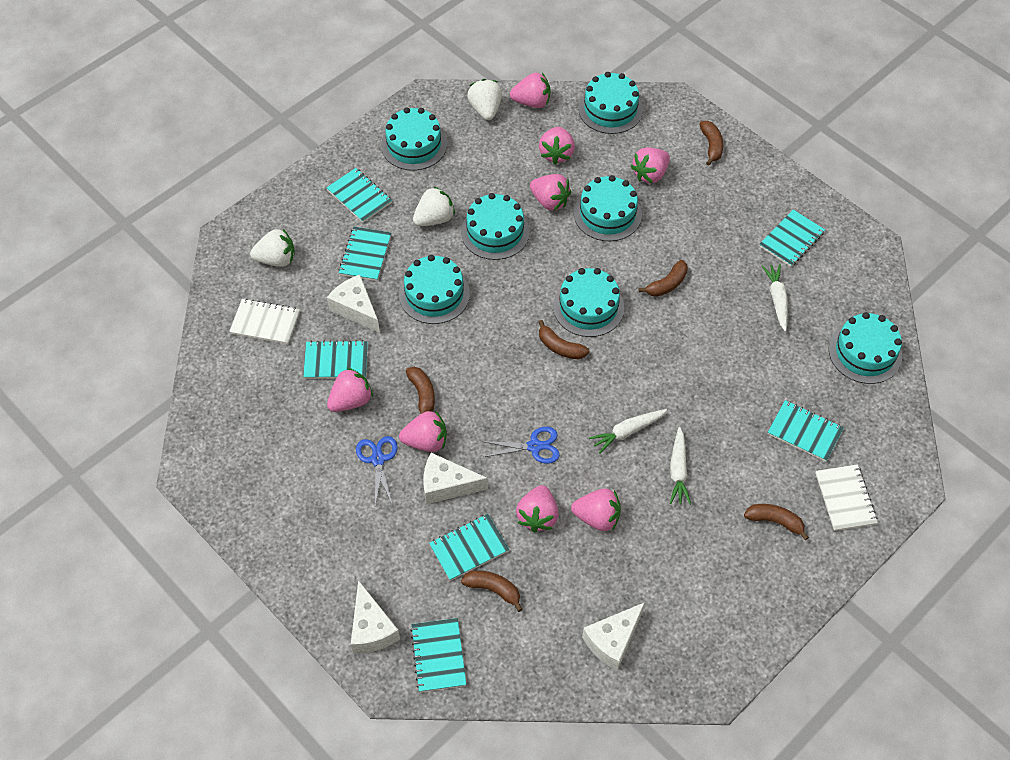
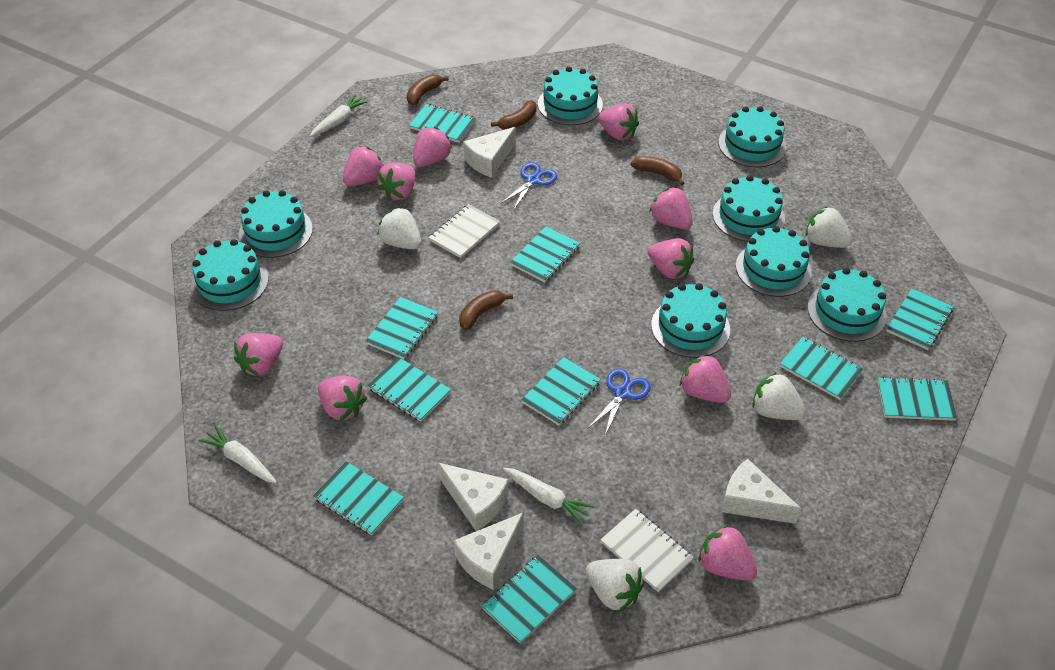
brown banana: [406,367,435,414] [461,570,523,612] [539,320,589,359] [639,260,688,297] [699,121,723,165] [744,504,809,540] = 6 -> [407,74,449,105] [459,290,513,330] [491,100,537,130] [631,156,684,186] = 4
pink strawberry: [327,368,373,412] [399,411,447,452] [510,73,551,108] [516,485,559,532] [530,174,571,211] [539,127,575,165] [571,489,621,531] [631,147,670,183] = 8 -> [234,333,283,376] [318,376,367,421] [343,146,384,186] [377,162,415,201] [413,127,452,167] [598,103,639,140] [648,238,694,279] [649,187,693,229] [680,354,731,403] [698,524,757,581] = 10
turquoise cake: [381,108,447,171] [399,255,470,324] [461,193,530,260] [553,268,625,337] [574,175,642,241] [578,72,643,134] [828,312,902,384] = 7 -> [191,239,269,311] [239,190,313,258] [538,67,603,125] [651,283,730,358] [713,175,785,242] [719,106,787,167] [736,226,812,297] [807,268,887,342] = 8
turquoise notebook: [303,340,368,379] [326,168,392,223] [338,227,391,281] [410,618,466,692] [429,514,509,581] [759,209,825,267] [768,400,844,462] = 7 -> [313,461,404,535] [365,297,438,359] [367,357,451,422] [409,104,476,143] [482,555,577,644] [510,226,580,282] [522,357,601,426] [780,336,863,400] [877,377,957,421] [886,288,954,350] = 10
white strawberry: [250,229,295,267] [413,186,455,226] [467,79,502,120] = 3 -> [377,207,421,249] [586,559,644,612] [752,372,806,420] [806,206,852,248] = 4

